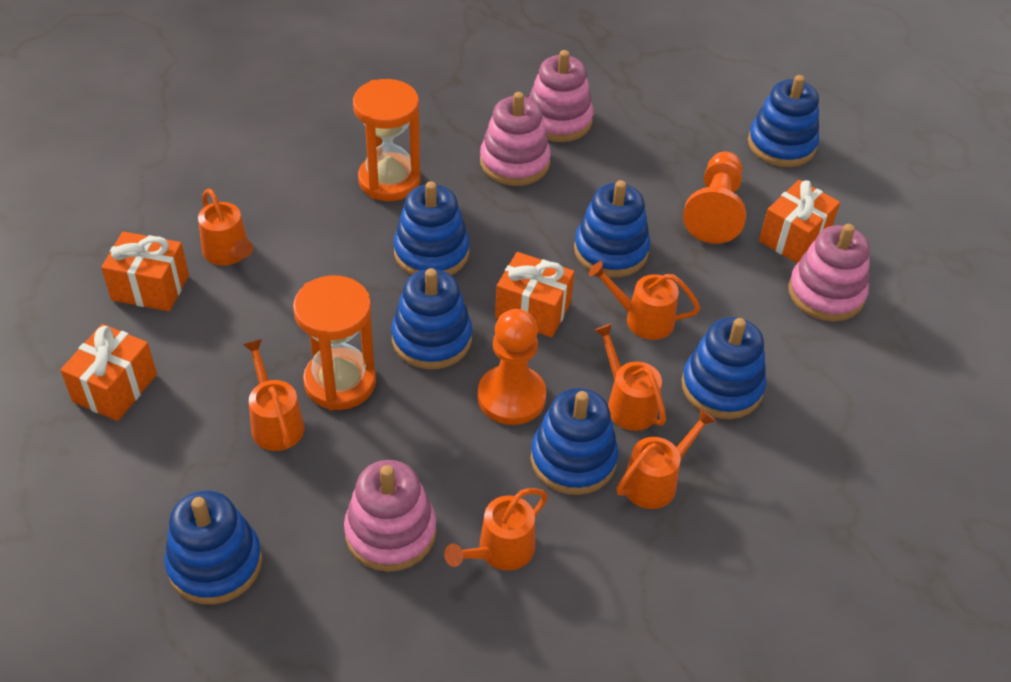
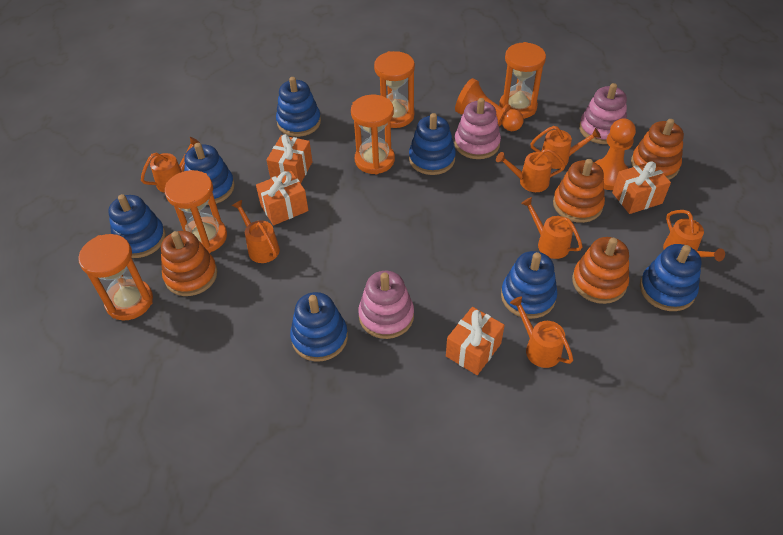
orange hourglass: [293,275,376,410] [353,79,421,201] = 2 -> [78,234,153,320] [165,170,227,253] [351,95,395,174] [374,51,415,128] [499,42,546,119] = 5
orange stacking toy: none = 0 -> [161,231,217,296] [553,159,605,223] [572,237,629,304] [631,119,684,180] = 4
orange watering can: [198,189,253,265] [243,339,305,451] [444,488,548,570] [589,261,700,340] [594,323,666,431] [616,408,717,509] = 6 -> [141,137,200,193] [231,200,280,263] [496,149,565,192] [510,296,573,368] [521,197,582,259] [530,126,601,169] [663,210,725,261] = 7
pink stacking toy: [344,460,436,572] [480,92,551,186] [529,50,593,142] [788,224,870,322] = 4 -> [358,271,414,339] [454,98,501,159] [579,83,627,144] = 3

